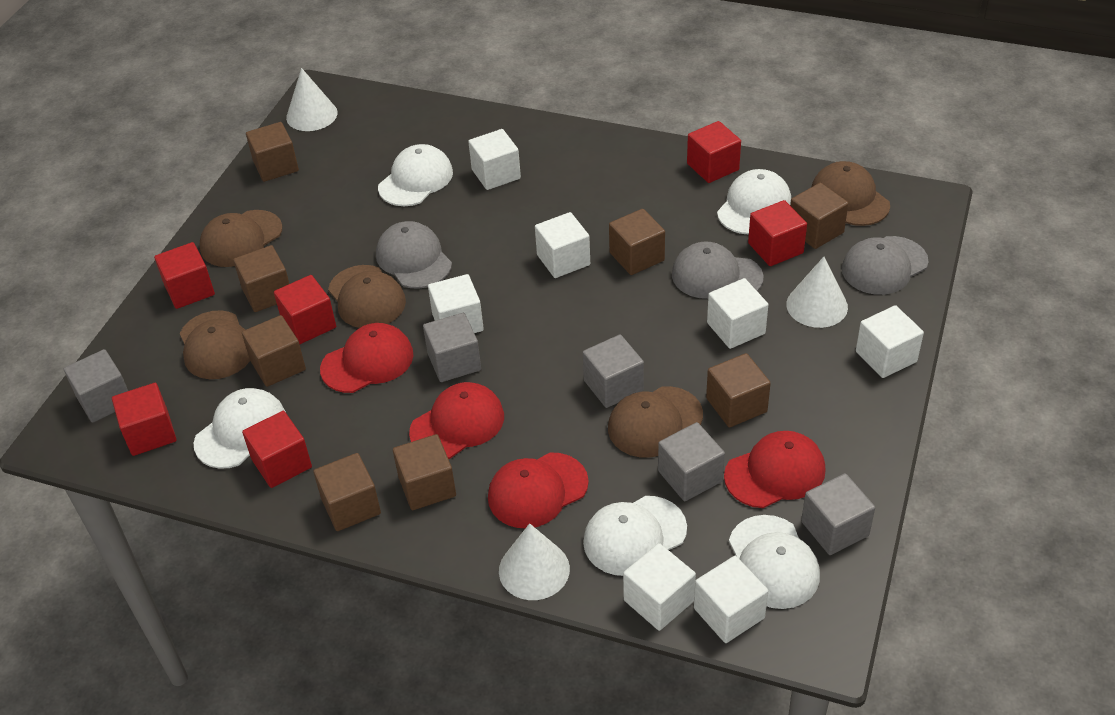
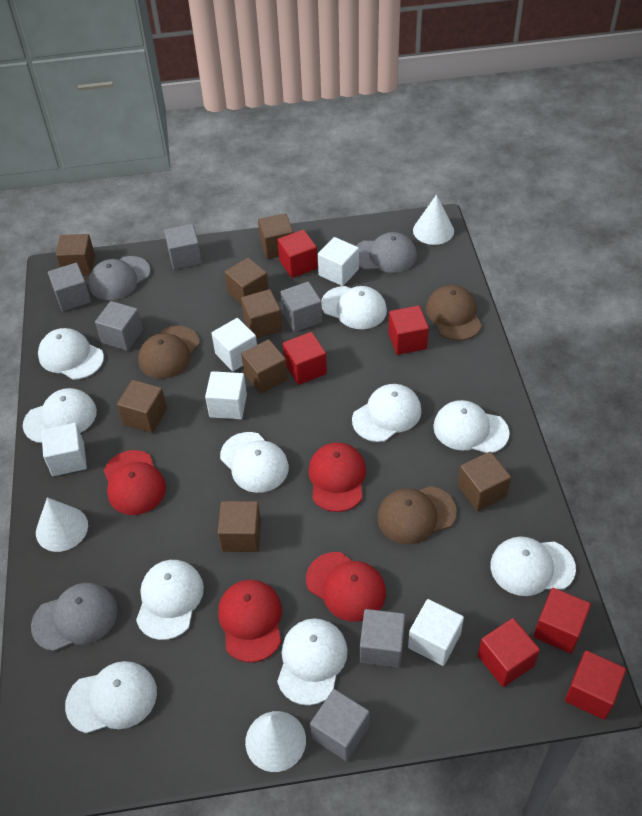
brown cap: [180,310,250,379] [200,210,282,267] [328,265,406,328] [608,386,703,458] [811,161,890,226] = 5 -> [138,326,200,379] [377,486,457,544] [426,285,482,341] = 3
grey cube: [64,349,128,423] [423,313,481,382] [583,334,644,408] [658,422,725,501] [801,473,875,555] = 5 -> [48,263,91,311] [95,301,143,351] [164,224,202,270] [281,282,322,332] [310,689,370,761] [360,609,405,668] = 6
white cap: [194,388,286,469] [378,144,453,206] [583,496,687,576] [717,169,791,234] [729,515,820,609] = 5 -> [23,388,97,443] [38,328,104,380] [65,661,157,733] [136,560,204,640] [220,432,289,493] [277,618,348,705] [321,286,387,329] [352,384,422,442] [433,400,510,453] [490,536,576,596] = 10
white cube: [428,274,484,333] [468,129,521,190] [535,212,590,278] [623,543,696,631] [694,556,768,643] [707,278,768,349] [856,305,924,378] = 7 -> [41,423,87,476] [205,371,247,419] [212,318,257,371] [318,237,359,286] [408,599,464,666] = 5

